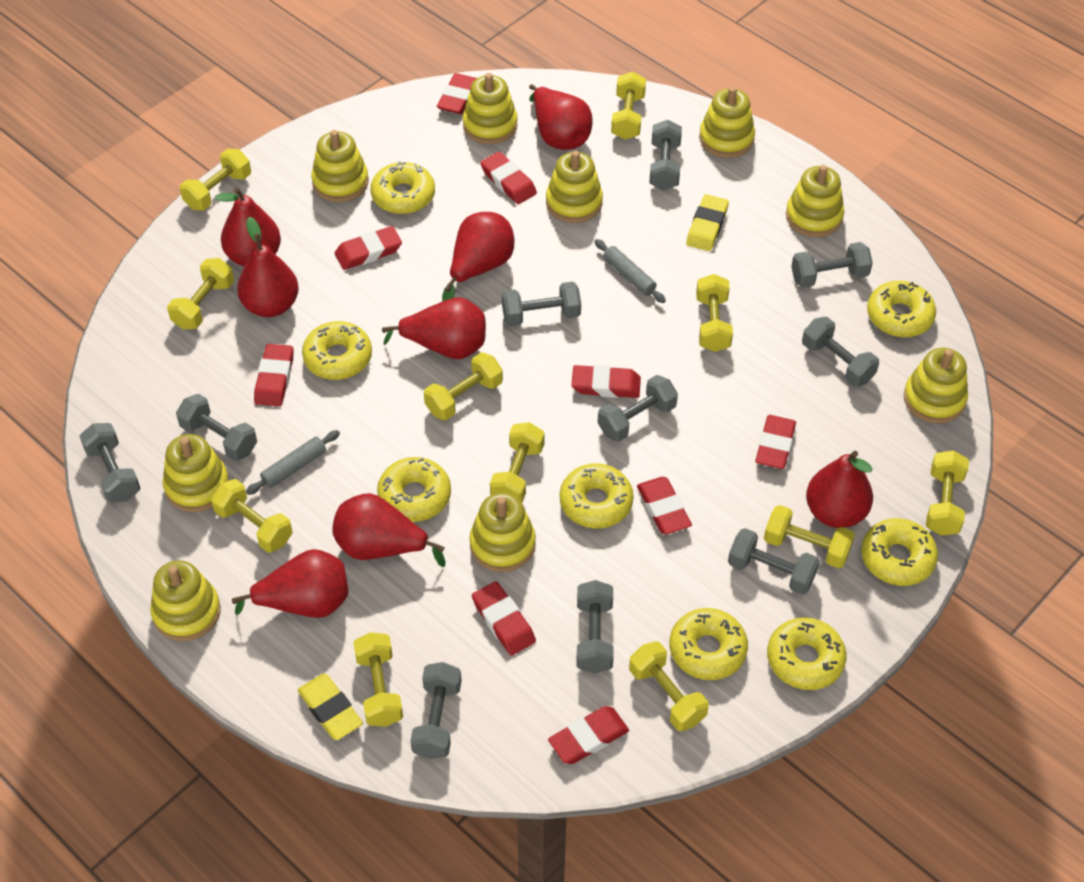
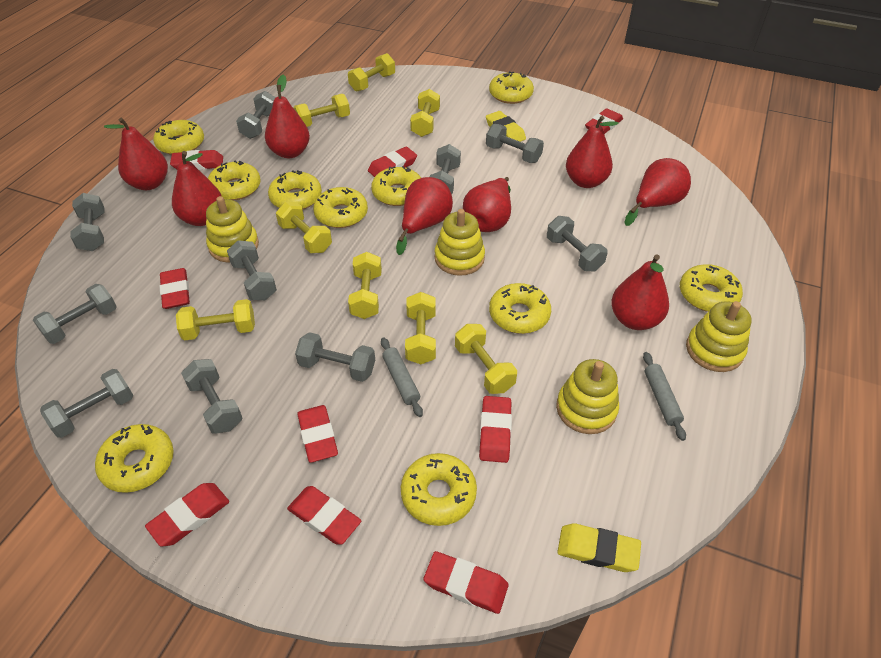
yellow donut: [302,321,372,380] [370,161,435,214] [377,457,451,522] [560,463,634,529] [670,608,748,680] [767,617,846,690] [861,518,938,586] [867,281,936,337] = 8 -> [95,424,174,493] [153,120,204,155] [208,161,261,200] [268,170,322,209] [313,187,368,228] [371,166,421,206] [401,453,477,526] [489,71,534,104] [489,283,551,334] [680,264,743,312] = 10
yellow dumbbell: [167,258,234,329] [180,149,251,211] [211,479,293,553] [353,632,403,727] [424,352,503,420] [490,422,544,502] [611,71,646,140] [629,641,709,731] [696,274,733,352] [764,505,855,568] [926,450,969,536] = 11 -> [176,299,255,341] [276,202,332,253] [294,94,350,127] [348,53,395,92] [348,252,382,319] [405,292,436,364] [410,89,440,137] [455,324,517,394] = 8
yellow stacking toy: [150,560,221,641] [163,434,229,512] [311,130,369,202] [463,73,518,144] [469,493,536,572] [546,151,603,223] [699,86,755,158] [786,165,844,237] [904,348,968,424] = 9 -> [206,196,259,262] [435,209,485,276] [556,359,619,434] [686,301,752,372] = 4

